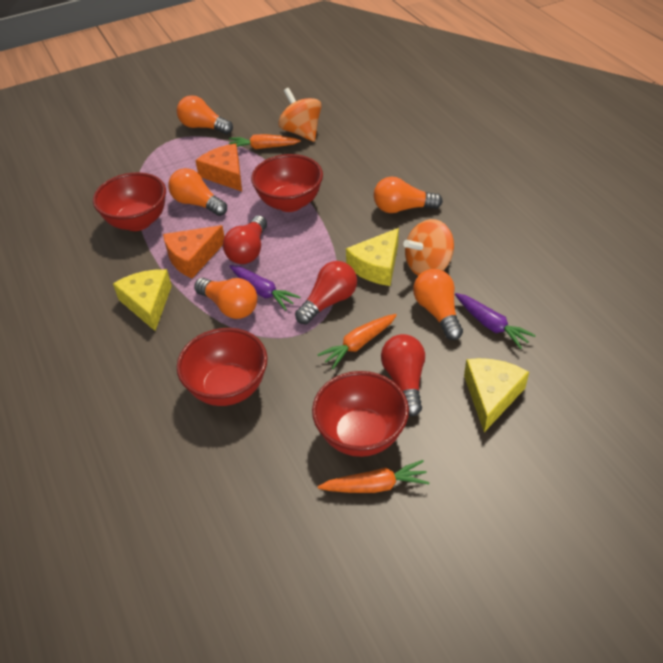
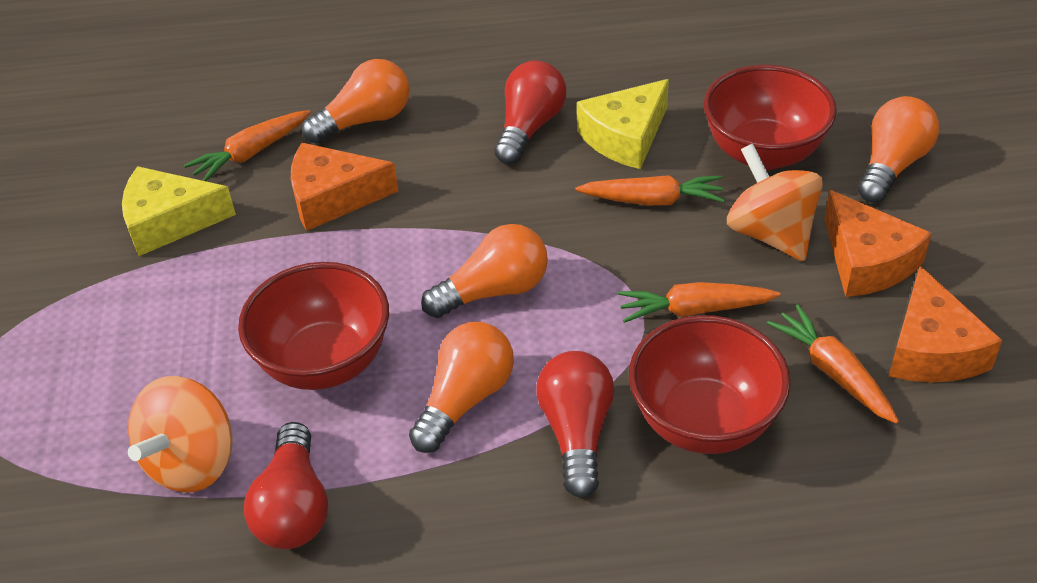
orange carrot: [229,134,301,149] [317,314,397,369] [318,460,430,493] = 3 -> [184,110,311,181] [576,175,725,206] [618,282,781,323] [767,304,899,424] = 4
orange cheese: [163,225,225,278] [195,144,242,191] = 2 -> [291,143,398,231] [824,190,932,297] [889,266,1003,382] = 3
orange light bulb: [168,168,227,216] [177,95,233,134] [194,278,258,319] [374,177,443,213] [413,269,463,340] = 5 -> [302,59,410,144] [409,322,514,453] [421,224,548,318] [858,96,939,203] = 4
purple carrot: [229,265,300,311] [455,293,536,349] = 2 -> none = 0
red bowl: [93,172,166,231] [177,328,268,406] [251,154,323,212] [312,371,409,457] = 4 -> [238,262,389,390] [629,315,791,454] [704,65,837,170] = 3
yellow cheese: [113,269,172,331] [346,228,399,286] [464,358,529,432] = 3 -> [122,166,236,256] [577,79,669,169] = 2

